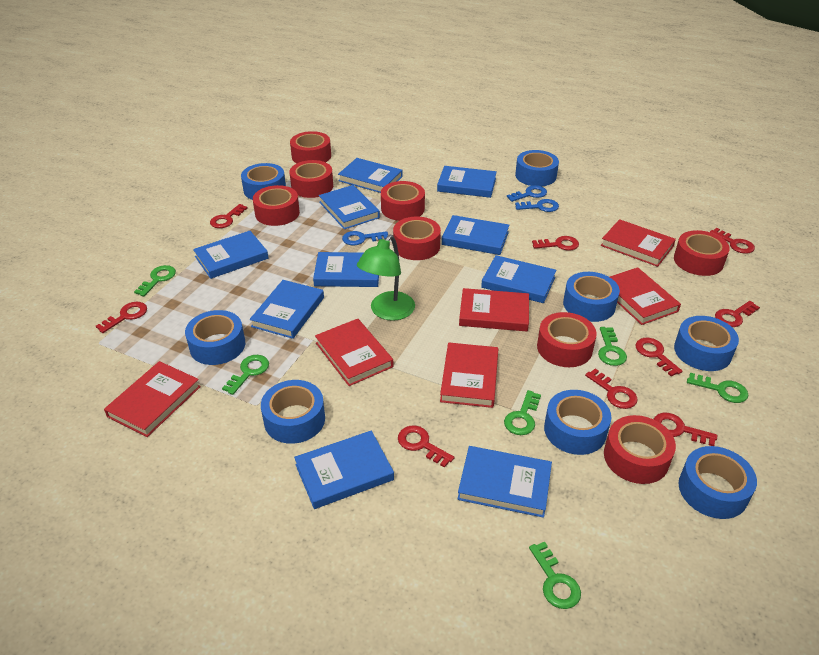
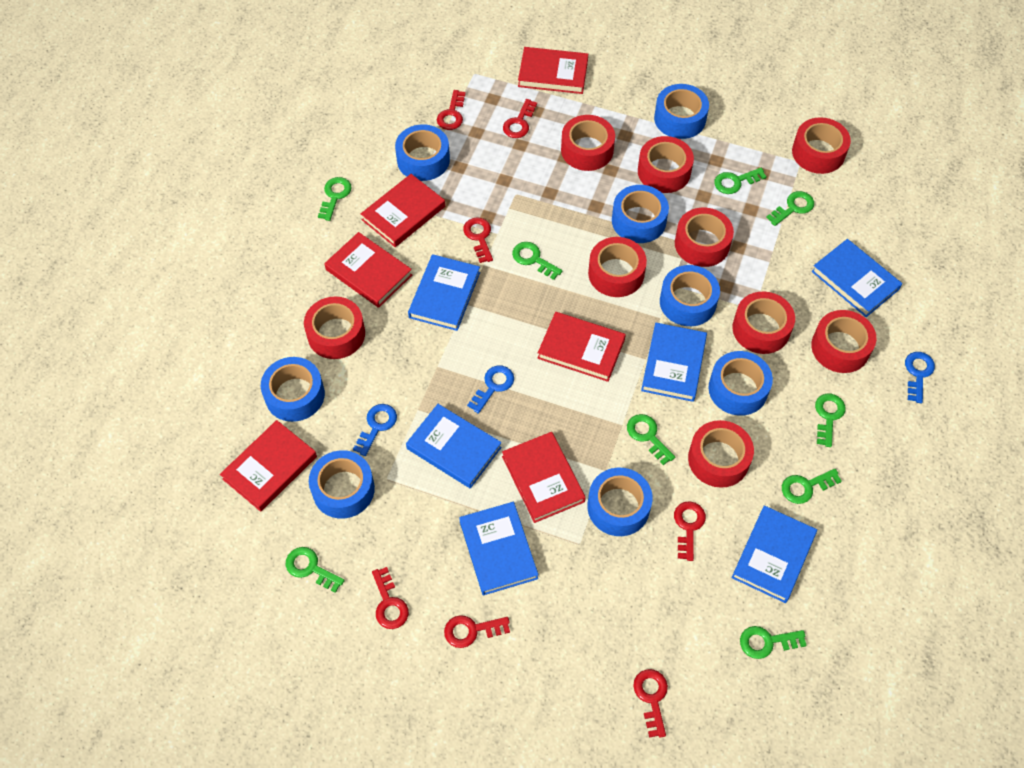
blue book: [193,231,269,279] [250,280,324,339] [294,430,394,509] [313,252,379,287] [319,185,380,229] [338,158,403,193] [437,166,497,198] [442,215,509,255] [457,446,552,518] [481,255,556,303] = 10 -> [406,404,502,489] [408,254,480,331] [459,502,539,595] [641,323,707,402] [732,505,817,603] [812,239,902,317] = 6
green key: [134,265,176,296] [222,355,269,395] [504,390,541,435] [529,542,581,609] [598,327,627,366] [687,373,749,403] = 6 -> [286,547,345,593] [318,177,352,221] [512,242,563,280] [627,414,675,465] [714,168,766,194] [740,626,807,659] [766,191,814,226] [782,469,842,504] [815,394,846,447] = 9
green lamp: [357,235,415,321] = 1 -> none = 0
red key: [96,302,147,333] [210,204,248,228] [398,425,454,468] [532,236,579,251] [585,369,638,409] [635,338,683,376] [654,413,717,446] [710,228,755,254] [715,301,760,327] = 9 -> [372,567,409,629] [437,90,466,130] [444,615,510,648] [463,217,493,263] [503,99,537,138] [633,669,668,737] [674,501,706,561] = 7
red tape: [253,185,300,226] [289,160,333,198] [290,131,331,163] [381,181,425,221] [393,217,441,260] [537,312,597,367] [604,415,676,484] [674,230,730,276] = 8 -> [304,296,365,359] [561,115,615,171] [588,237,647,297] [638,136,694,193] [675,208,734,267] [688,420,754,488] [732,292,795,354] [792,117,851,174] [811,310,876,373] = 9

